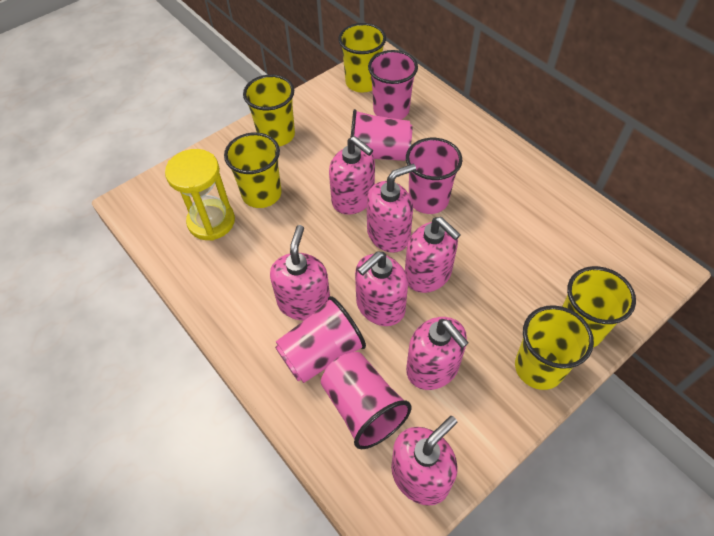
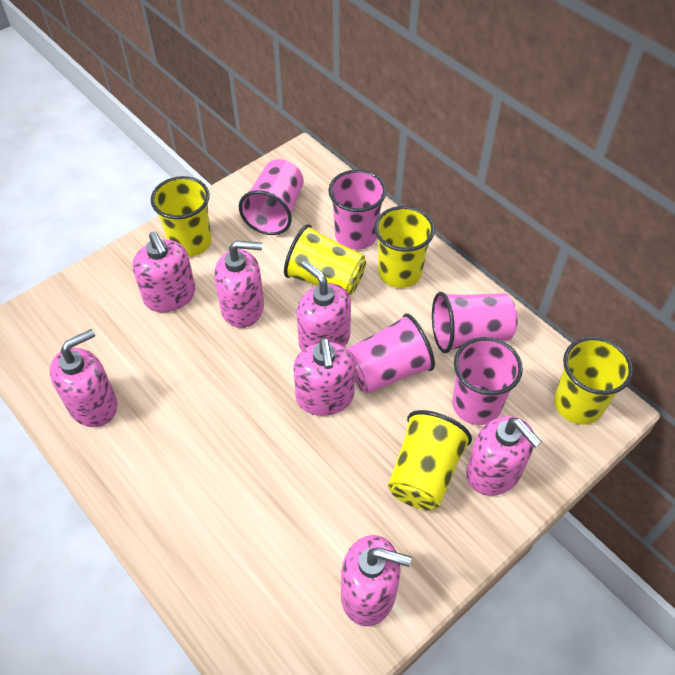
yellow hourglass: [165,149,235,241] = 1 -> none = 0

